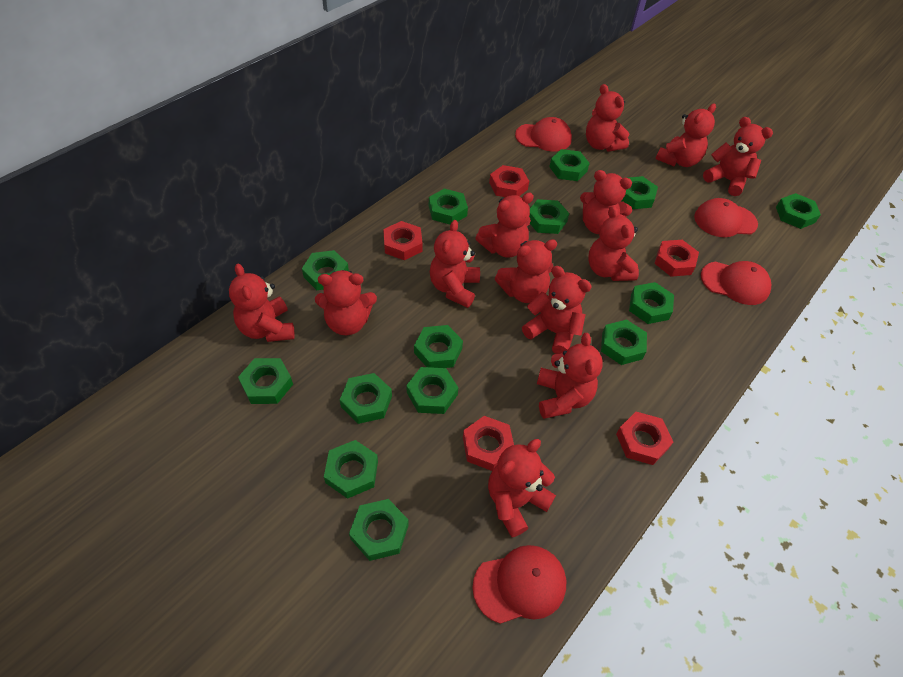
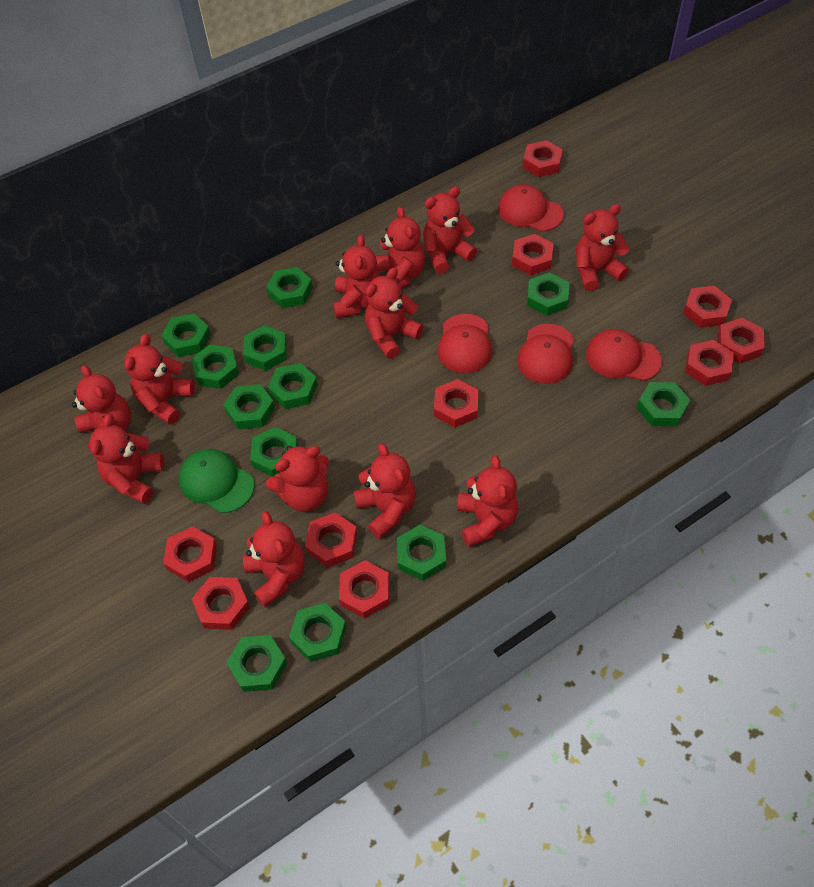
green cap: none = 0 -> [179,449,254,513] = 1
green nut: [238,358,293,404] [302,250,349,290] [324,440,378,499] [340,373,392,424] [349,499,409,561] [407,367,458,414] [414,325,463,368] [429,189,468,225] [529,199,569,234] [549,149,590,181] [601,320,647,365] [622,176,658,209] [629,282,674,324] [776,193,821,229] = 14 -> [161,314,211,357] [191,344,239,389] [223,384,275,429] [226,635,287,692] [243,325,287,371] [250,427,298,477] [266,267,313,308] [268,363,318,409] [289,603,346,662] [397,525,446,581] [527,272,569,316] [637,382,690,426] = 12
red nut: [383,221,423,260] [463,416,514,471] [489,165,529,197] [616,412,673,465] [654,240,699,277] = 5 -> [163,526,217,582] [192,577,250,630] [305,512,357,568] [339,560,389,619] [434,379,479,428] [512,234,553,275] [523,140,563,177] [683,286,732,328] [685,340,734,386] [717,318,765,364] = 10
red teddy bear: [229,264,295,342] [315,270,377,335] [430,220,480,308] [476,192,534,258] [488,439,556,537] [495,239,557,303] [522,266,592,354] [537,333,603,419] [580,170,632,234] [586,84,629,152] [588,206,639,281] [656,103,716,167] [703,117,773,196] = 13 -> [72,365,131,450] [89,414,164,504] [124,334,195,425] [243,511,305,607] [266,445,329,512] [333,235,380,318] [353,443,416,539] [365,268,423,359] [375,207,425,289] [423,187,477,274] [457,455,518,547] [576,204,630,291] = 12

